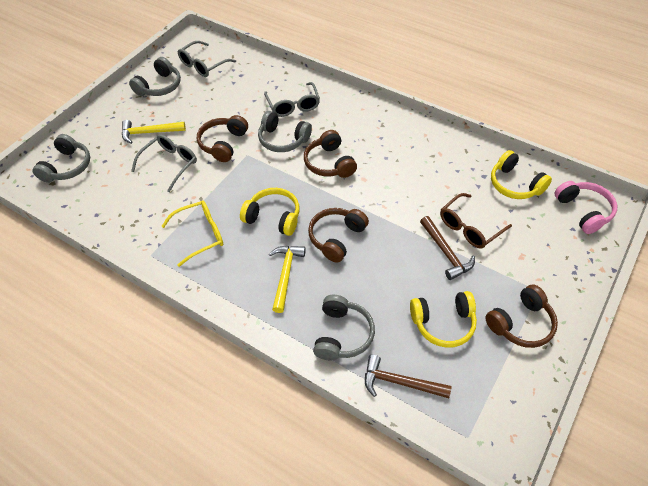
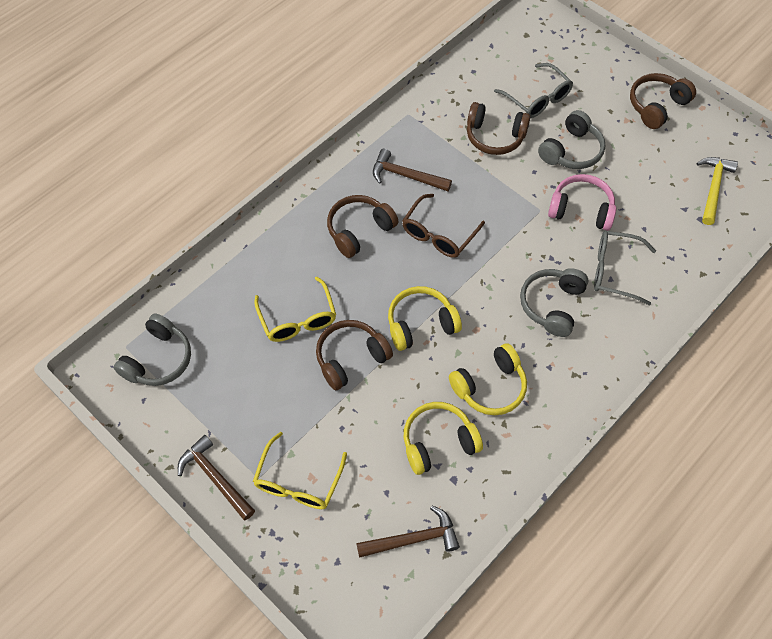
brown hammer: [365,355,451,398] [420,216,475,280] = 2 -> [178,435,255,520] [356,506,460,558] [373,149,452,191] = 3
grey glasses: [131,135,197,192] [178,41,236,77] [264,82,320,117] = 3 -> [494,63,573,118] [594,231,656,306] = 2
grey headphones: [32,134,90,183] [129,57,181,96] [258,111,312,152] [313,295,375,360] = 4 -> [114,313,191,386] [520,268,589,337] [538,110,605,169] = 3
yellow glasses: [161,201,223,267] = 1 -> [253,432,347,509] [254,277,336,342] = 2
yellow hammer: [122,120,186,144] [269,246,306,313] = 2 -> [697,157,738,225] = 1

